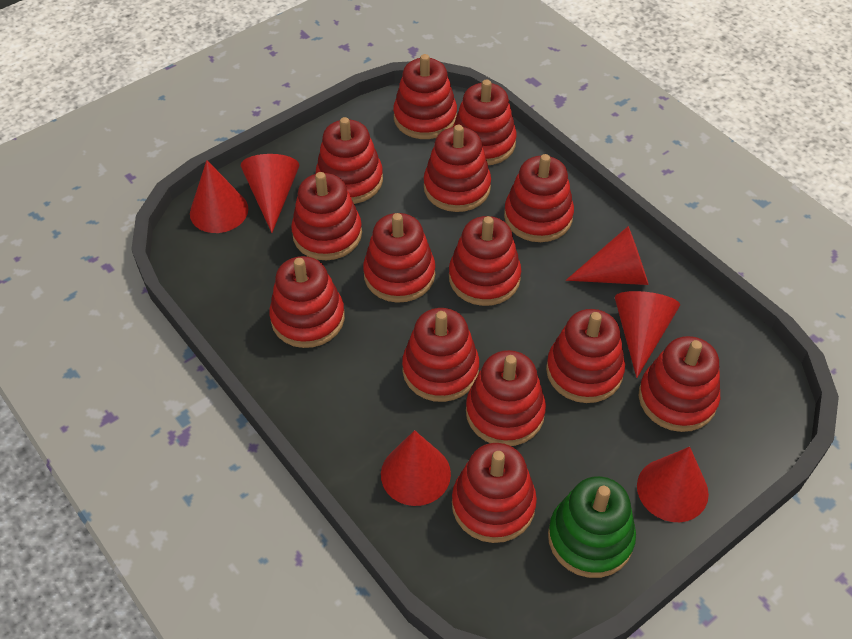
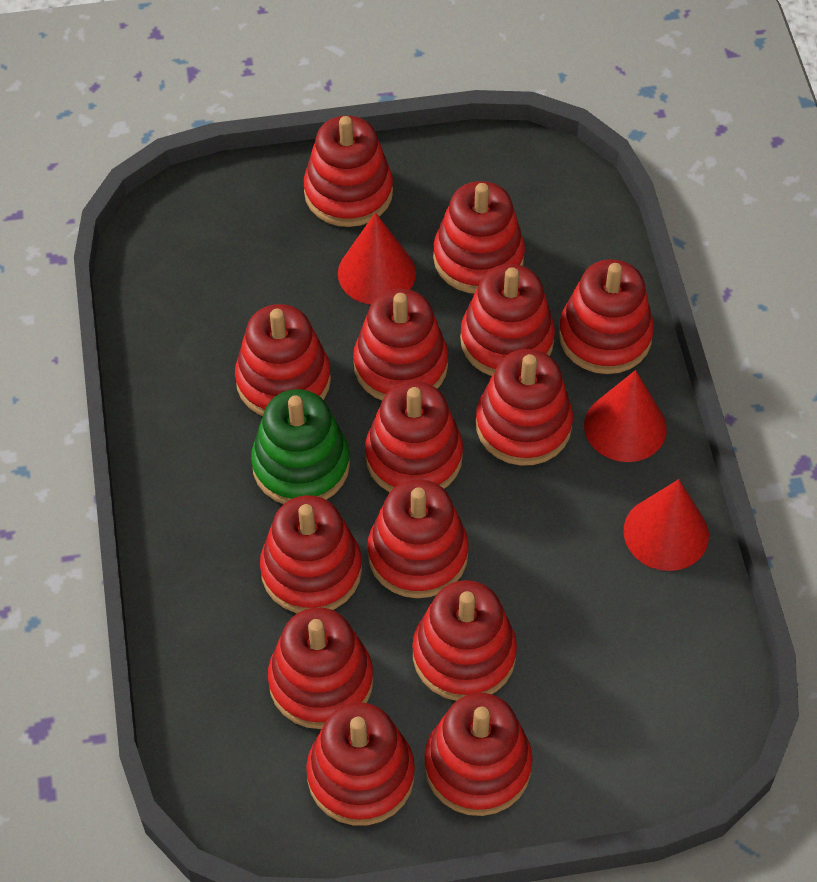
red cone: [190,160,248,233] [241,154,300,233] [381,430,451,506] [566,226,649,285] [615,291,680,378] [637,447,709,522] = 6 -> [338,212,416,304] [584,370,667,462] [624,479,709,571] = 3

